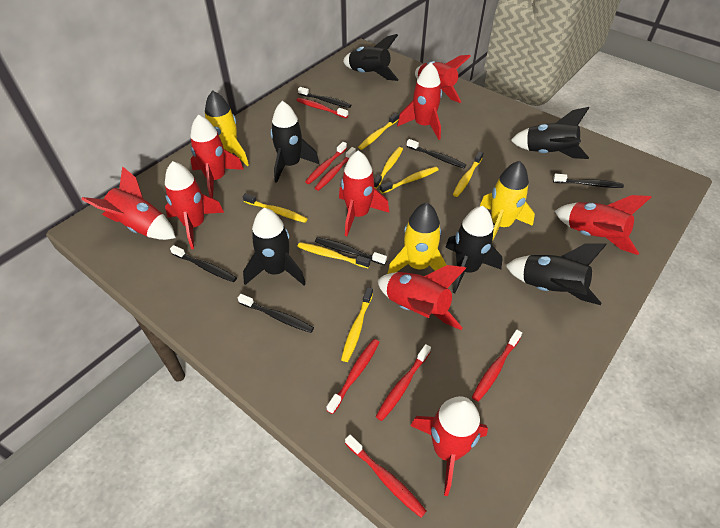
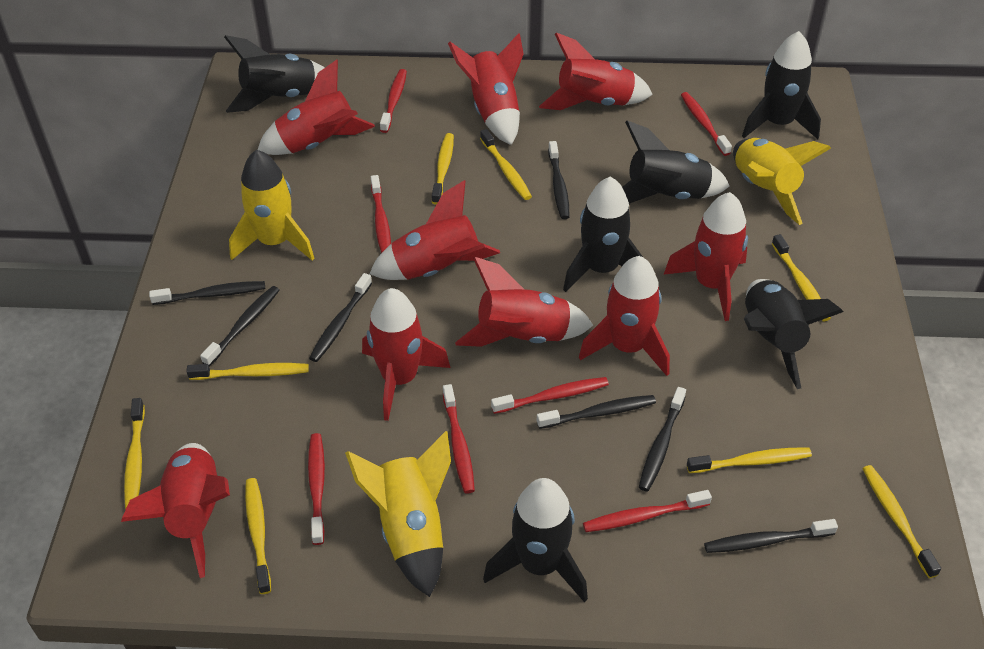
black toothbrush: [170,245,237,282] [238,294,314,333] [298,87,351,108] [315,237,387,265] [406,139,466,168] [553,174,624,188] = 6 -> [149,281,265,305] [200,286,280,367] [309,273,372,362] [537,395,656,429] [548,141,569,219] [639,387,686,491] [704,519,838,553] = 7
yellow toothbrush: [243,193,308,223] [297,242,370,268] [341,287,373,362] [358,113,399,150] [374,147,403,189] [380,167,439,194] [453,151,483,197] = 7 -> [124,398,145,509] [186,363,309,380] [245,478,271,594] [432,133,454,205] [480,129,532,200] [687,447,812,473] [771,234,831,321] [862,465,941,578] = 8

